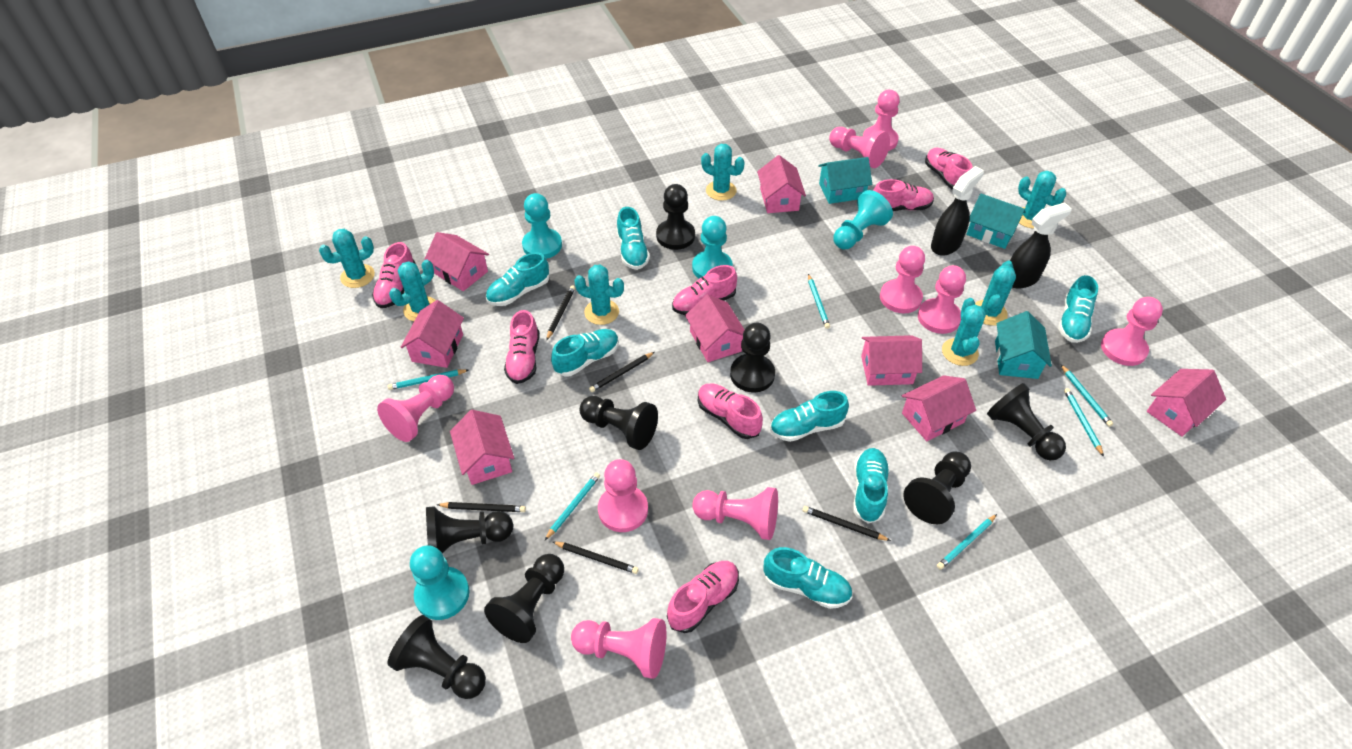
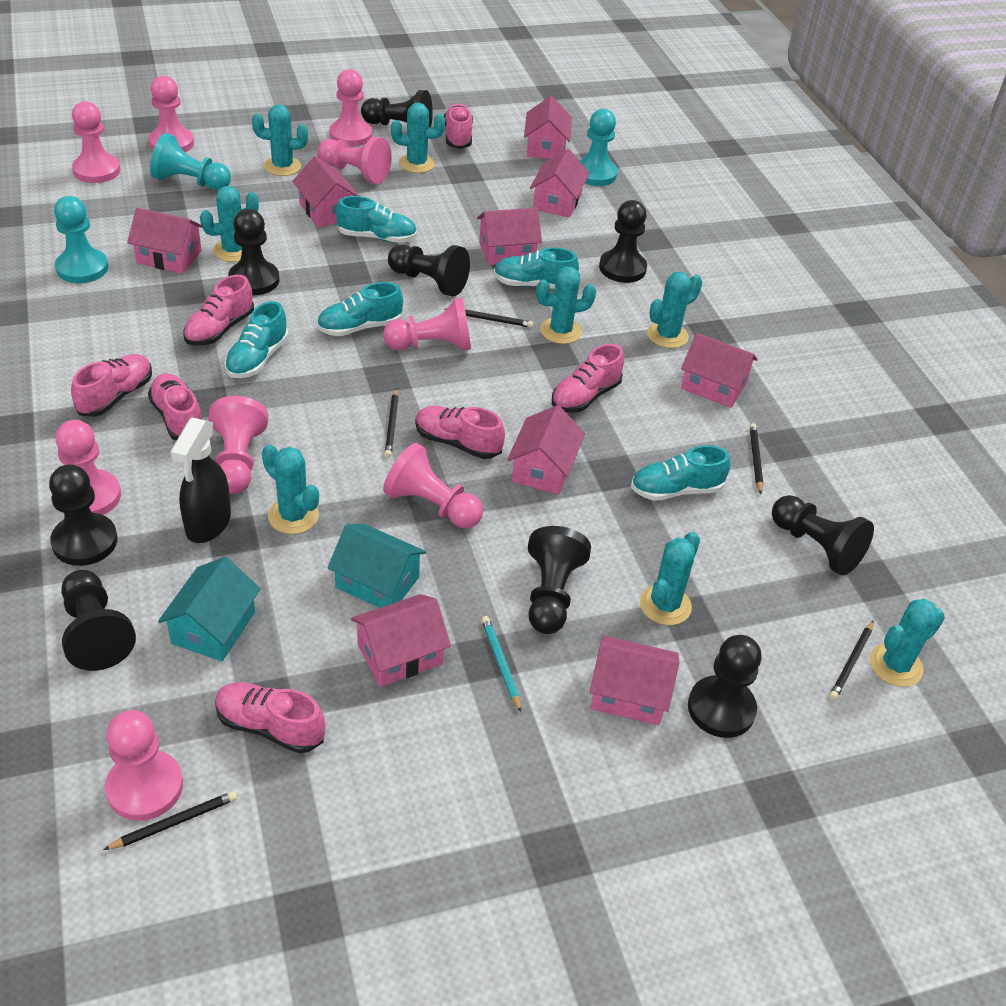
black pawn: [387,615,486,699] [426,506,513,553] [484,554,564,643] [580,396,658,450] [656,184,695,250] [730,323,775,392] [903,452,971,524] [987,383,1066,461] = 8 -> [49,464,118,566] [61,570,136,671] [228,209,280,295] [361,90,433,127] [388,244,470,297] [528,526,591,634] [599,200,647,283] [688,635,762,738] [772,495,874,576] = 9
black spray bottle: [931,166,984,256] [1010,202,1072,288] = 2 -> [170,418,231,543] = 1
pink house: [401,300,464,368] [425,232,489,291] [450,410,514,485] [685,294,745,362] [757,155,806,213] [861,335,922,386] [902,375,976,441] [1147,369,1226,437] = 8 -> [127,208,202,274] [293,156,359,228] [351,594,451,687] [477,208,542,265] [507,405,585,495] [524,96,572,159] [530,149,590,218] [590,635,679,725] [681,333,758,408] = 9
turquoise cactus: [319,229,375,288] [389,260,436,321] [574,265,624,325] [701,144,745,201] [942,298,986,366] [975,261,1016,326] [1018,171,1066,229] = 7 -> [200,186,259,262] [252,104,308,176] [262,444,319,534] [391,103,445,173] [536,266,596,344] [640,532,700,625] [647,272,702,348] [870,599,945,687] = 8
turquoise house: [818,157,872,204] [966,193,1025,249] [995,311,1052,379] = 3 -> [158,557,261,661] [327,524,426,608] = 2
turquoise pawn: [410,545,470,620] [522,193,562,259] [692,216,733,279] [833,190,893,249] = 4 -> [54,196,108,283] [150,133,231,190] [579,109,618,186] = 3
turquoise pencil: [388,369,468,390] [545,473,600,540] [808,274,830,329] [937,514,997,570] [1061,365,1113,427] [1064,388,1104,457] = 6 -> [481,616,521,712] = 1
turquoise shoe: [486,252,549,306] [551,329,619,377] [616,207,650,270] [763,547,852,609] [770,391,849,442] [853,448,890,524] [1058,275,1098,343] = 7 -> [224,301,289,378] [317,282,403,336] [336,196,417,243] [493,247,579,289] [631,445,731,501] = 5

